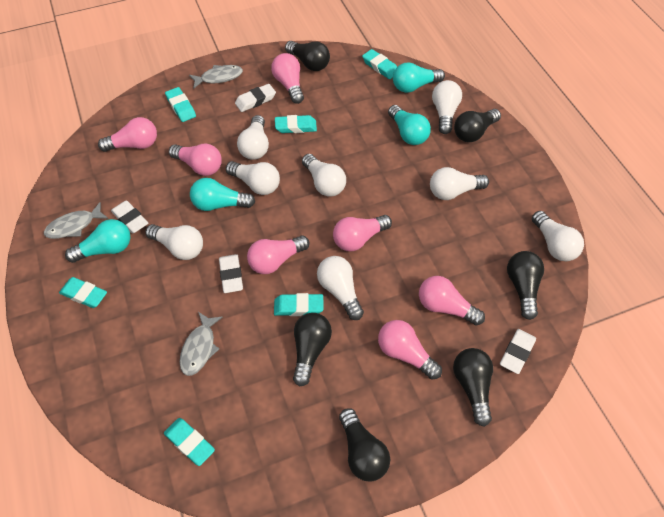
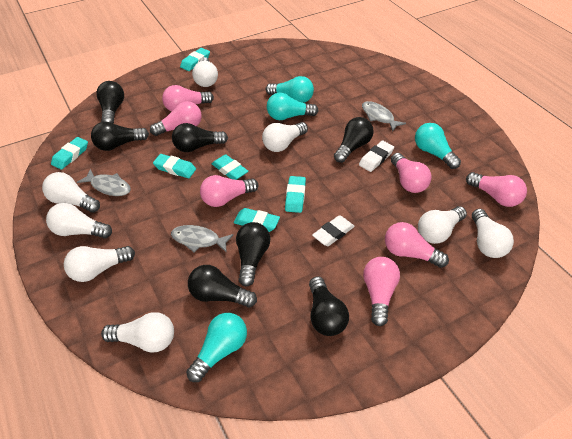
black light bulb: [285,41,330,71] [293,313,332,387] [339,409,390,482] [453,348,493,427] [454,109,501,142] [507,251,544,320] = 6 -> [91,122,149,151] [96,81,124,123] [172,123,228,152] [188,265,257,307] [236,222,270,286] [309,277,349,336] [334,117,374,163] = 7
white eraser: [111,200,148,234] [219,254,243,293] [235,84,276,112] [500,329,536,374] = 4 -> [312,215,355,246] [359,141,394,172] = 2

